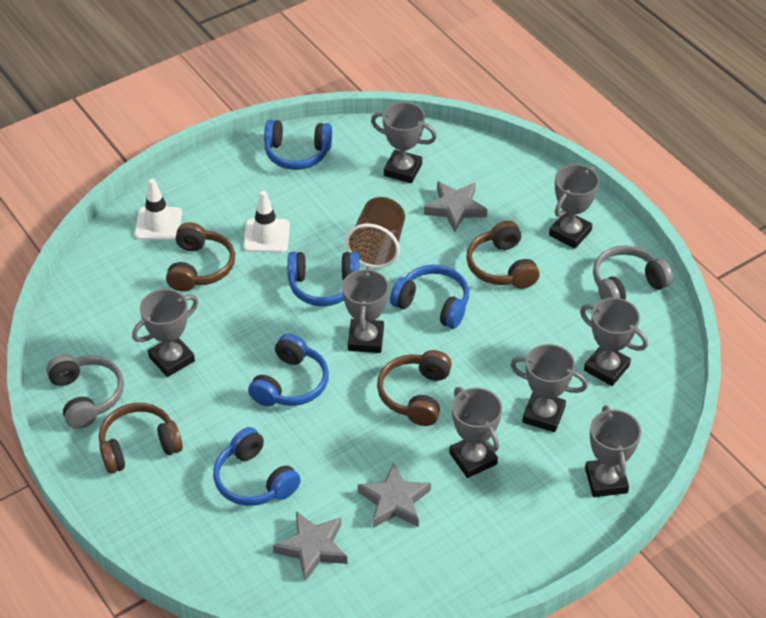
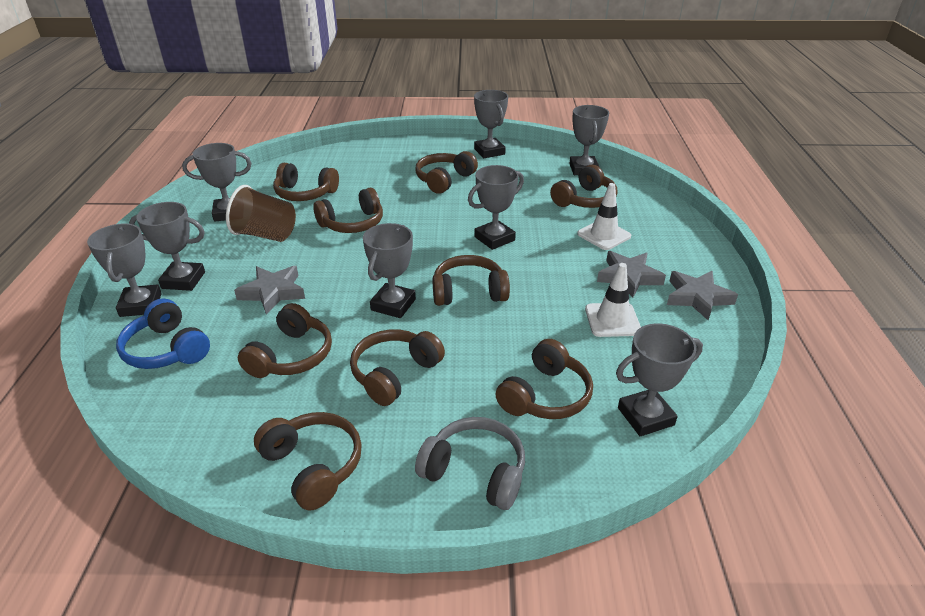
blue headphones: [213,427,301,506] [248,334,329,406] [264,120,332,170] [287,252,359,306] [390,265,469,329] = 5 -> [116,298,210,369] = 1
brown headphones: [99,403,183,474] [166,222,235,291] [377,350,452,426] [466,221,540,289] = 4 -> [238,303,332,378] [254,412,362,511] [273,163,339,201] [313,188,383,233] [350,329,445,406] [415,151,478,194] [433,255,510,306] [496,339,593,419] [550,165,618,208] = 9
grey headphones: [46,354,124,429] [593,246,673,300] = 2 -> [415,417,525,510] = 1

